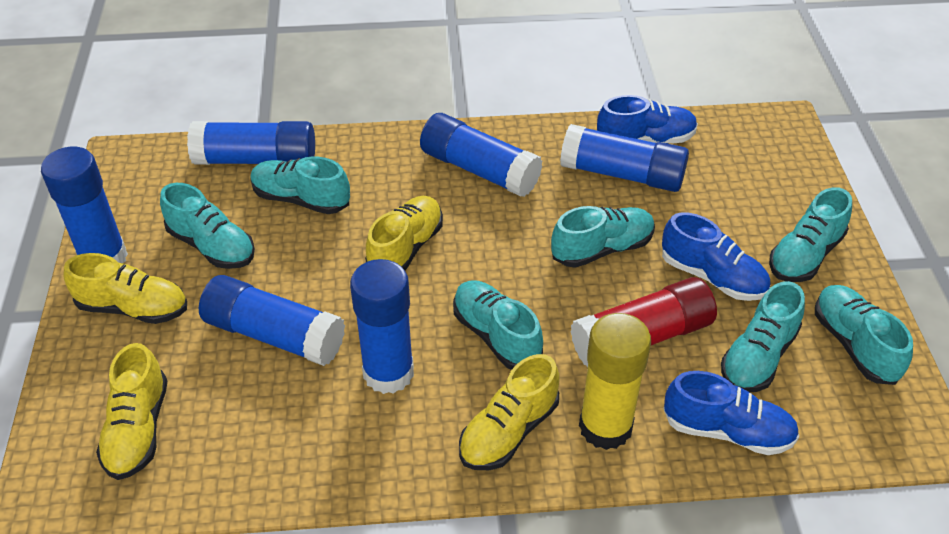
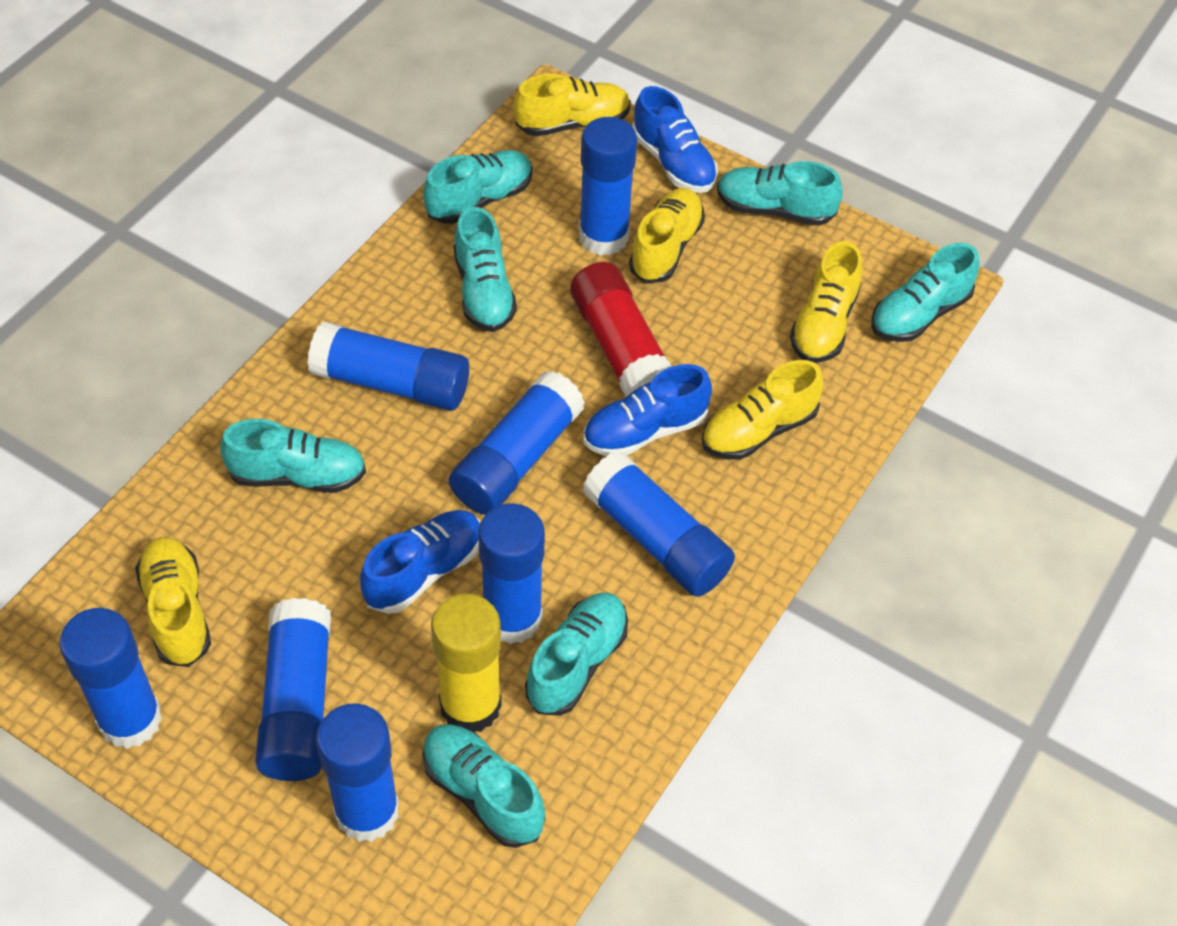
blue glue stick: [41,147,128,263] [187,121,315,165] [199,275,345,366] [350,259,414,394] [420,113,542,197] [560,124,689,192] = 6 -> [59,608,162,749] [255,598,331,781] [307,322,469,411] [316,703,399,842] [449,371,585,515] [478,503,545,644] [579,117,637,256] [583,451,735,597] = 8
yellow shoe: [64,253,187,324] [96,343,167,480] [365,196,443,270] [459,354,559,470] = 4 -> [135,537,211,667] [514,74,631,136] [629,188,705,283] [702,360,823,460] [790,241,863,363] = 5

